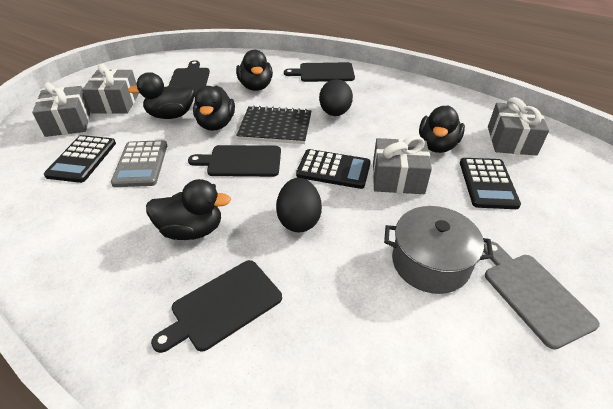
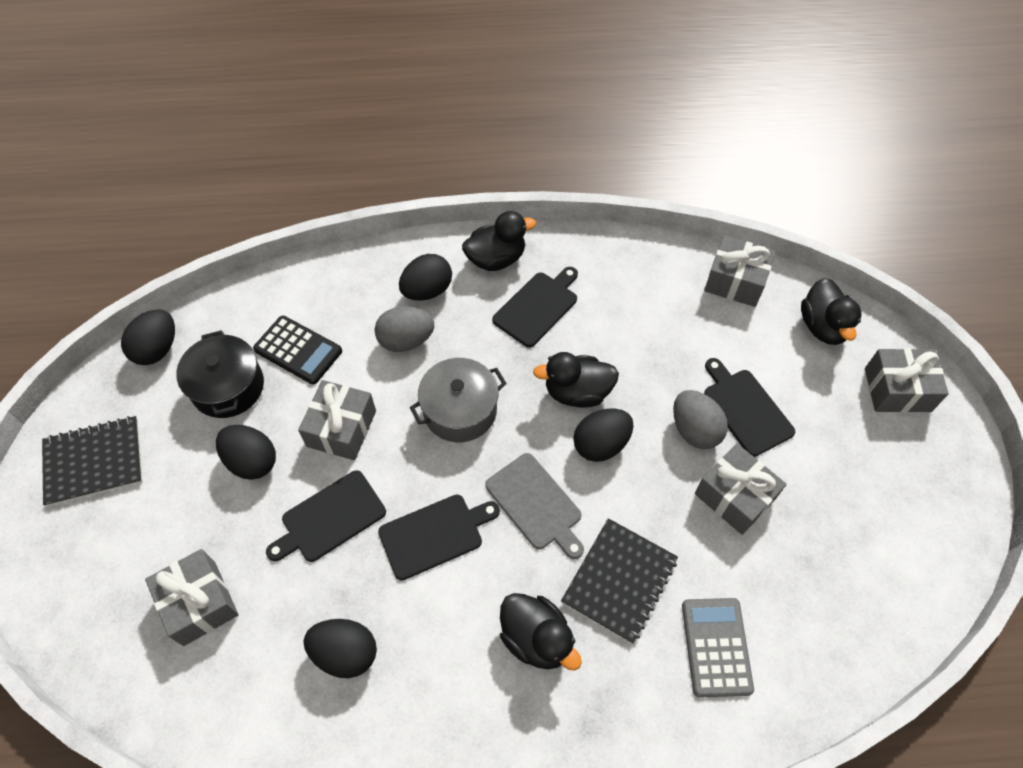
black calculator: [44,135,116,183] [296,149,371,189] [460,158,521,209] = 3 -> [253,316,342,385] = 1
black duck: [128,72,195,119] [146,179,231,240] [193,86,235,131] [236,50,273,91] [419,105,465,153] = 5 -> [462,211,536,271] [500,593,582,671] [533,352,619,408] [801,278,862,345] = 4
black egg: [276,178,322,233] [319,79,353,116] = 2 -> [121,309,175,365] [216,425,276,480] [303,619,377,678] [399,254,452,301] [573,409,633,462] = 5
black notebook: [236,105,311,144] = 1 -> [42,416,143,507] [561,518,678,644] = 2
black pot: none = 0 -> [176,330,264,418] = 1
grey egg: none = 0 -> [374,306,434,352] [673,390,728,449] = 2
grey gift: [32,82,91,137] [82,63,139,114] [373,136,432,194] [488,97,549,156] = 4 -> [145,549,238,646] [298,380,376,460] [695,444,786,535] [704,236,775,307] [865,348,949,413] = 5

